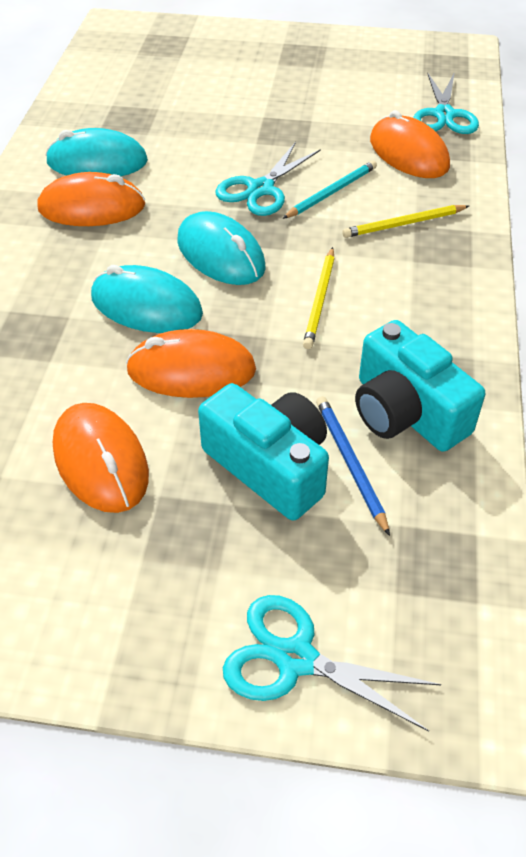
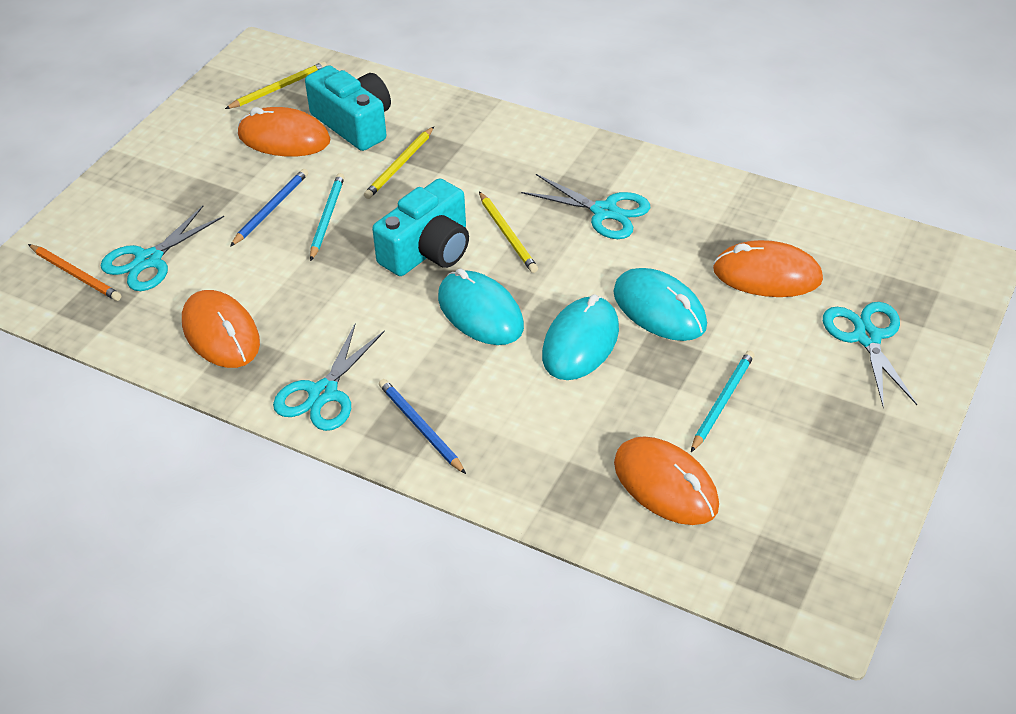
blue pencil: [316,396,390,536] = 1 -> [230,169,308,247] [379,379,466,474] = 2
orange pencil: none = 0 -> [28,244,121,301] = 1
turquoise pencil: [283,161,377,219] = 1 -> [310,173,344,261] [691,350,755,452] = 2
turquoise scissors: [216,142,321,216] [223,595,441,732] [413,73,479,134] = 3 -> [101,206,224,291] [273,322,385,431] [521,174,650,239] [823,302,917,408] = 4
yellow pencil: [303,247,334,349] [342,205,469,238] = 2 -> [225,61,327,109] [364,127,434,199] [479,192,538,273] = 3

